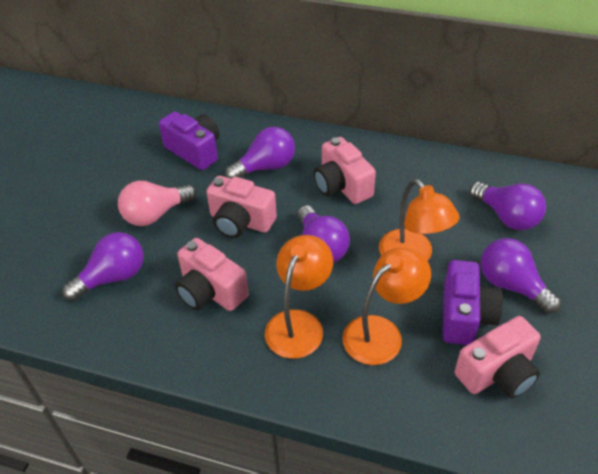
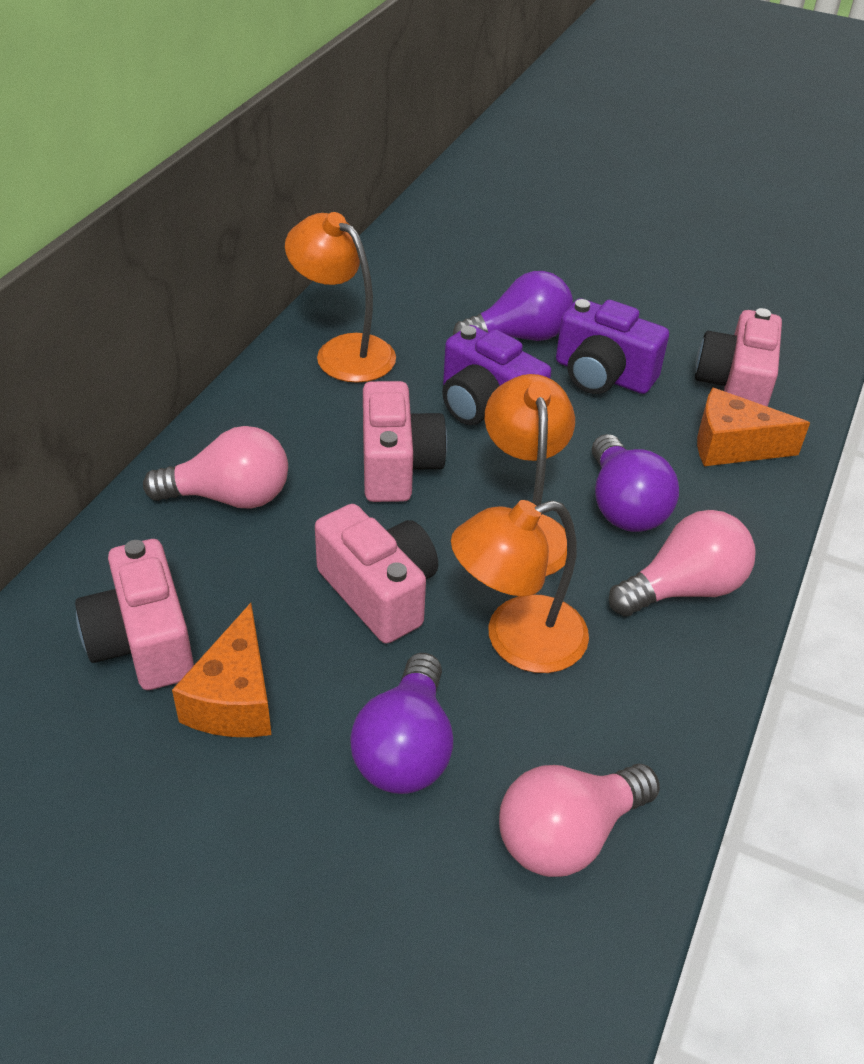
orange cheese: none = 0 -> [172,603,271,737] [697,388,810,466] = 2
pink light bulb: [118,181,196,226] = 1 -> [143,426,288,509] [499,764,660,877] [609,510,756,616] = 3
purple light bulb: [63,232,143,301] [225,127,295,179] [298,205,350,263] [470,182,546,230] [481,238,561,314] = 5 -> [350,653,453,794] [453,271,573,341] [592,434,679,532] = 3

